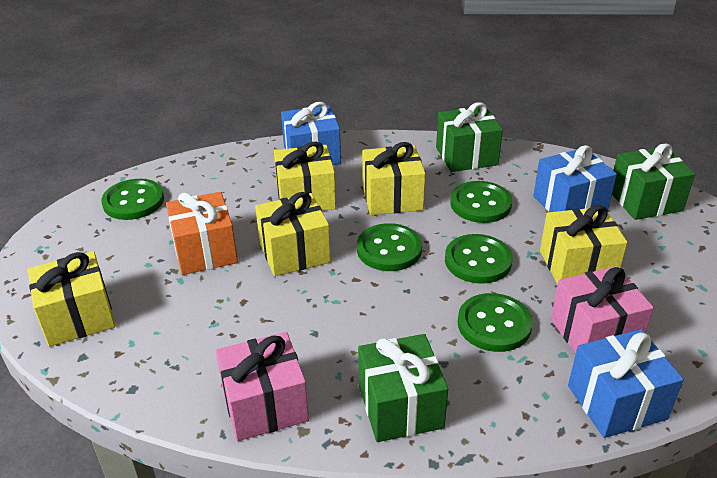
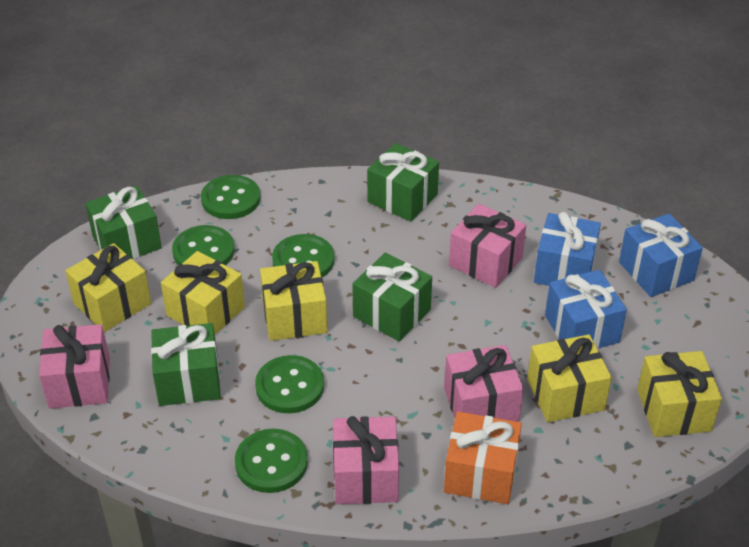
green gift: [358,334,448,442] [436,102,503,172] [612,144,695,220] = 3 -> [85,185,162,259] [151,323,221,406] [352,253,432,342] [367,143,439,222] = 4
pink gift: [216,332,309,441] [551,266,654,354] = 2 -> [39,324,110,408] [333,416,399,504] [444,345,524,422] [449,204,526,288] = 4

